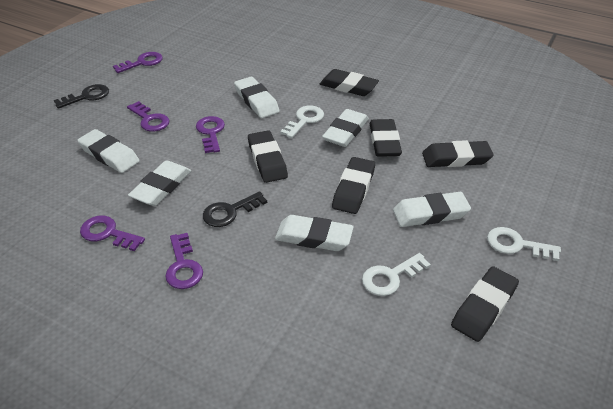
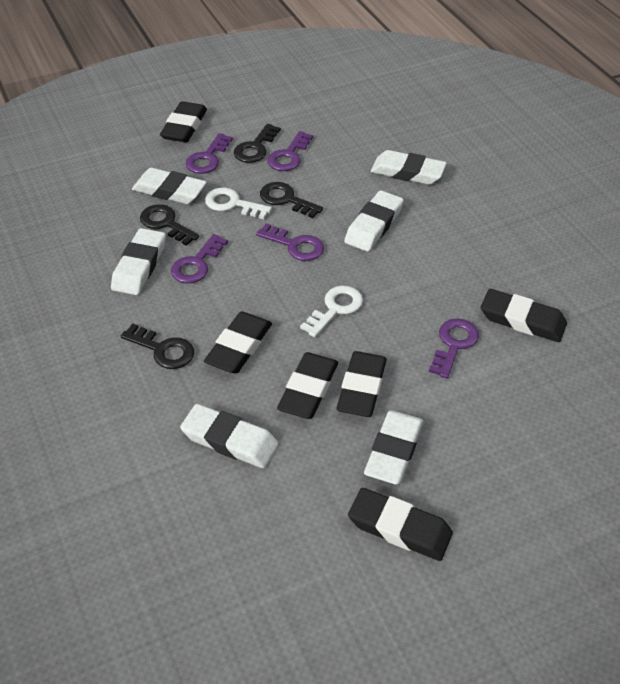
black key: [54,84,109,109] [203,191,267,227] = 2 -> [121,323,194,369] [140,204,199,246] [234,124,281,163] [260,182,323,218] = 4
white key: [280,106,324,138] [362,253,431,296] [487,227,561,261] = 3 -> [205,188,272,219] [300,285,363,337] = 2

